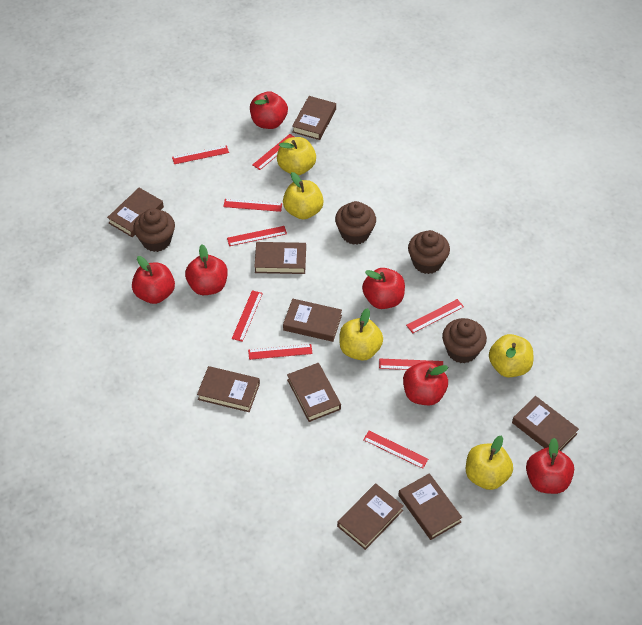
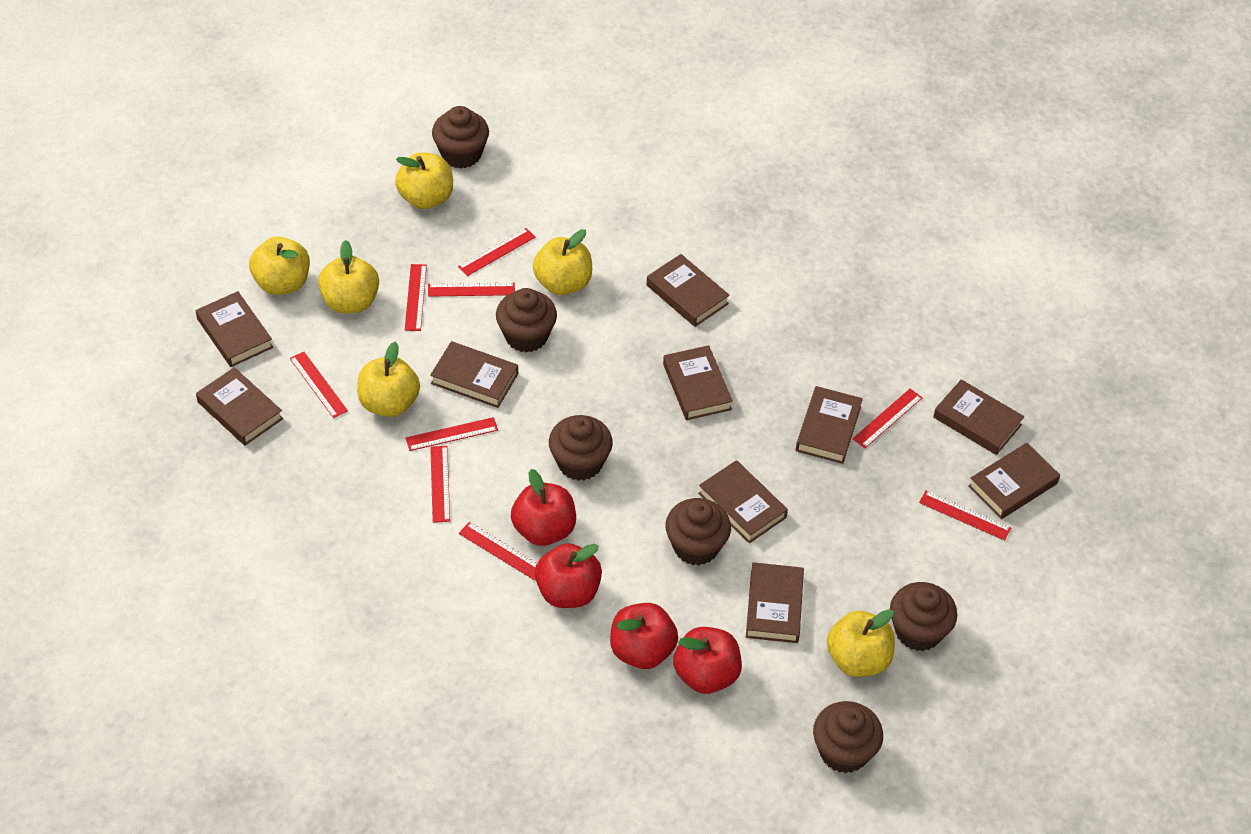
brown book: [107,188,164,237] [197,366,260,412] [254,242,306,274] [283,299,342,342] [287,363,341,422] [292,96,336,140] [337,483,404,550] [398,473,462,540] [512,396,579,451] = 9 -> [196,291,273,367] [196,367,283,445] [430,341,518,408] [647,254,730,327] [663,345,733,420] [698,460,788,543] [746,562,804,643] [796,386,863,464] [933,379,1024,455] [968,443,1060,519] = 10
brown cupcake: [133,208,175,252] [335,201,376,245] [408,230,450,274] [442,318,487,364] = 4 -> [432,106,489,169] [496,288,557,353] [549,415,613,481] [665,498,731,565] [813,701,883,773] [890,582,957,651] = 6
red apple: [132,256,175,304] [185,244,228,295] [250,91,288,129] [362,268,405,309] [403,362,448,405] [526,438,574,494] = 6 -> [511,469,576,546] [535,543,602,608] [610,603,678,669] [673,627,742,694] = 4
yellow apple: [277,137,316,175] [283,172,324,220] [339,308,383,361] [466,435,513,490] [489,334,533,378] = 5 -> [249,236,310,295] [318,240,379,314] [357,342,420,417] [395,152,453,209] [533,229,592,295] [827,609,895,677] = 6

